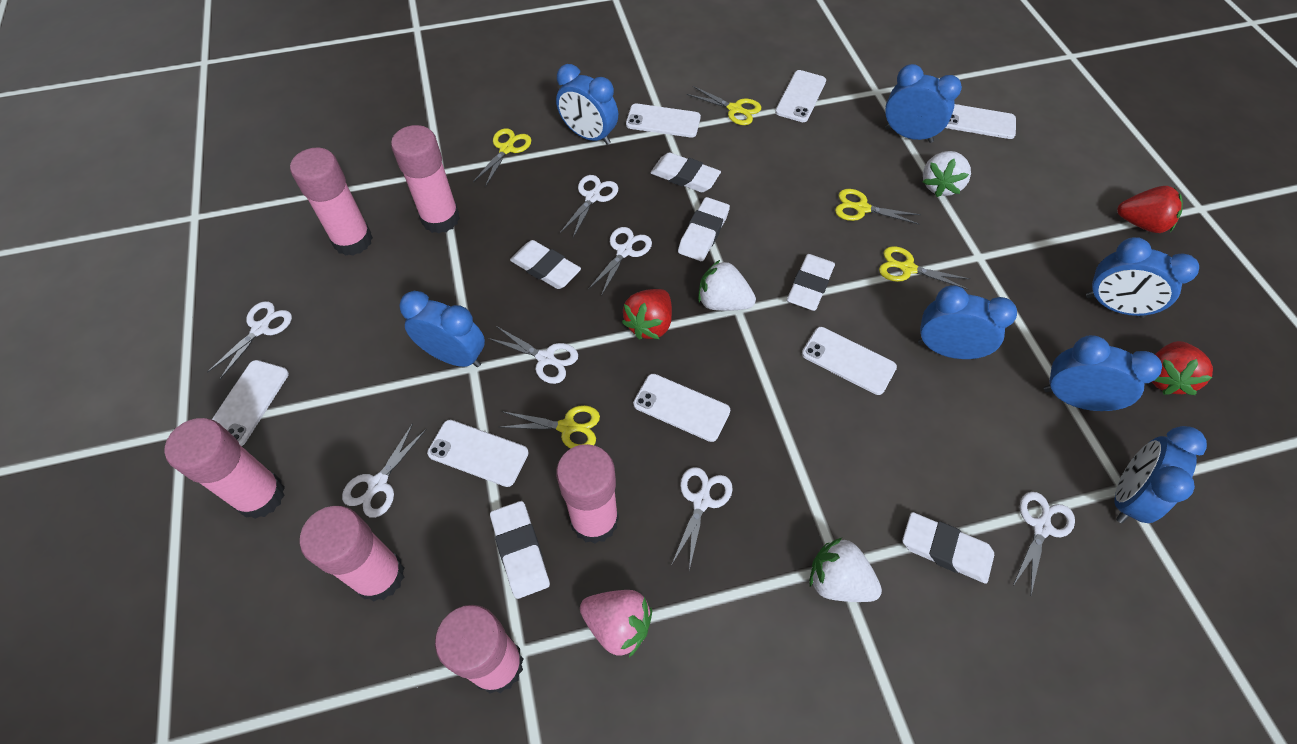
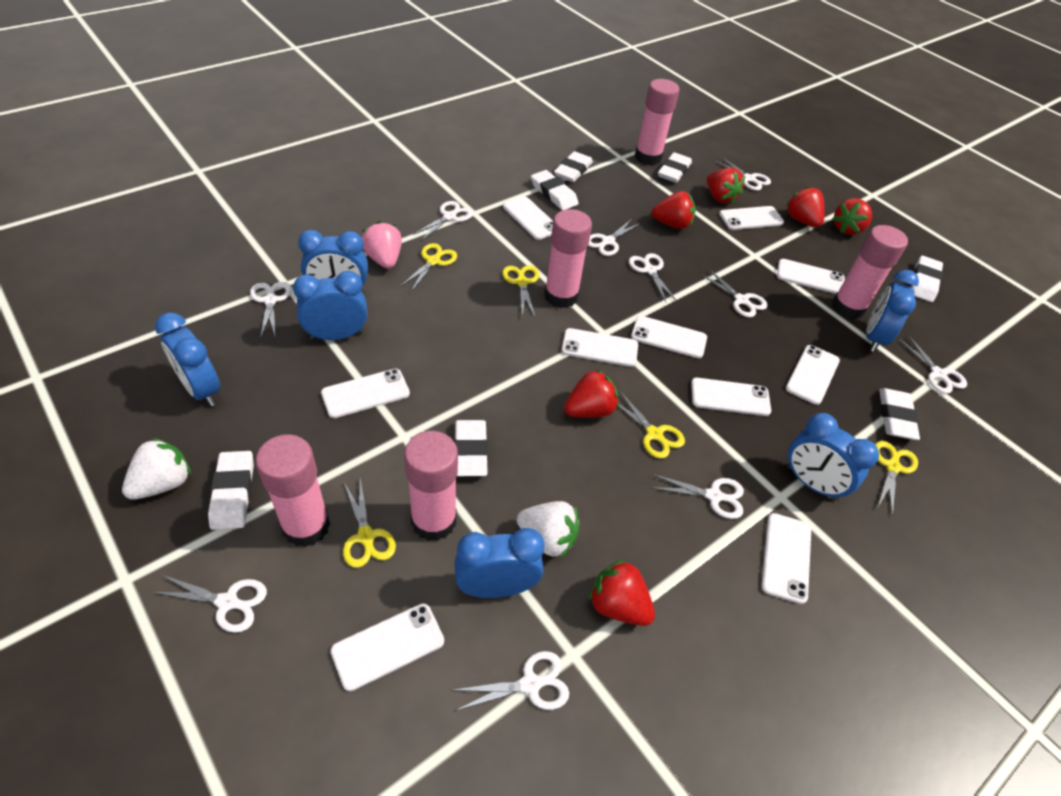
blue clock: [399,291,485,367] [556,64,618,145] [885,64,962,143] [918,285,1017,359] [1044,335,1162,411] [1086,237,1199,318] [1114,426,1207,523] = 7 -> [155,312,220,406] [293,271,367,340] [298,230,368,294] [454,528,544,598] [787,413,879,501] [866,270,919,352] = 6
pink glue stick: [164,418,285,519] [290,148,373,256] [300,506,405,602] [391,125,460,234] [435,605,524,693] [556,444,619,544] = 6 -> [256,434,330,547] [404,431,458,541] [544,209,592,308] [635,79,680,165] [832,225,908,319] = 5
red strawberry: [622,289,672,340] [1117,186,1183,233] [1152,341,1213,395] = 3 -> [564,369,619,418] [588,559,655,626] [652,191,696,229] [707,168,745,204] [785,186,825,227] [832,198,872,235] = 6
white eraser: [490,501,550,599] [510,240,581,289] [651,152,721,192] [678,197,730,261] [787,254,835,311] [902,512,994,584] = 6 -> [208,451,254,530] [455,420,488,476] [531,170,579,210] [554,151,593,182] [658,152,692,183] [879,388,920,440] [911,256,943,302] = 7
white phone: [212,360,289,446] [427,420,529,487] [626,103,701,138] [633,374,730,442] [775,70,826,122] [802,327,897,395] [946,104,1016,139] = 7 -> [321,369,410,418] [330,603,444,691] [503,196,553,240] [562,328,638,367] [631,316,707,358] [691,378,771,416] [719,206,784,230] [761,513,811,604] [777,259,845,294] [786,345,840,405] = 10
white scissors: [207,301,292,379] [342,423,427,518] [487,326,578,384] [560,175,618,237] [589,227,652,296] [672,467,733,570] [1013,492,1075,595] = 7 -> [152,575,267,633] [250,282,292,339] [414,201,473,240] [451,651,569,711] [588,219,641,256] [629,253,677,302] [650,474,744,519] [700,269,768,318] [714,156,771,191] [897,335,967,394] = 10
white strawberry: [698,260,756,311] [809,538,882,602] [923,151,971,197] = 3 -> [122,438,191,500] [517,501,580,558] = 2

